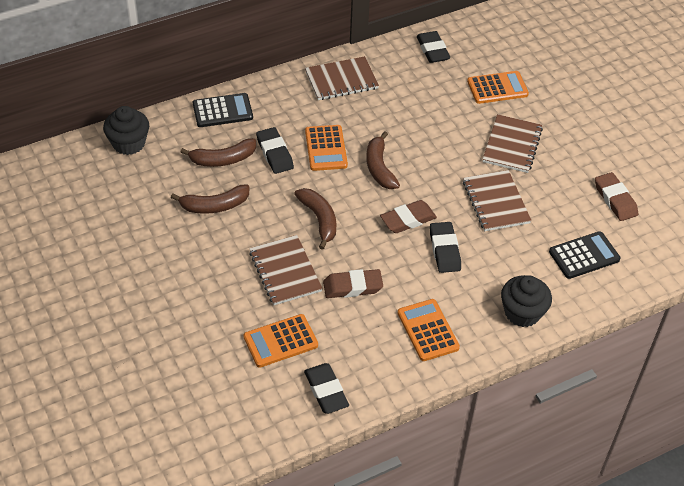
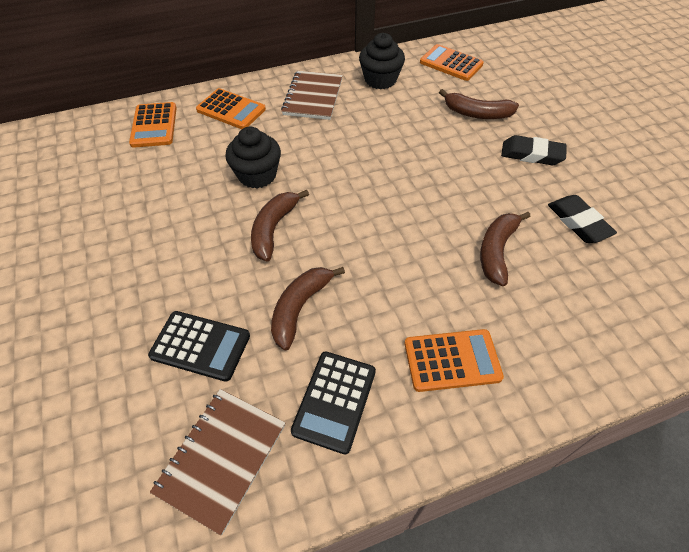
black eraser: [256,127,294,174] [304,363,349,414] [417,31,450,63] [430,222,461,273] = 4 -> [501,135,567,165] [548,195,617,243] = 2
brown eraser: [323,269,383,298] [380,200,437,233] [595,172,638,221] = 3 -> none = 0
brown notebook: [249,235,323,305] [305,56,379,100] [463,170,532,231] [482,114,543,173] = 4 -> [150,389,285,535] [281,71,343,120] = 2

